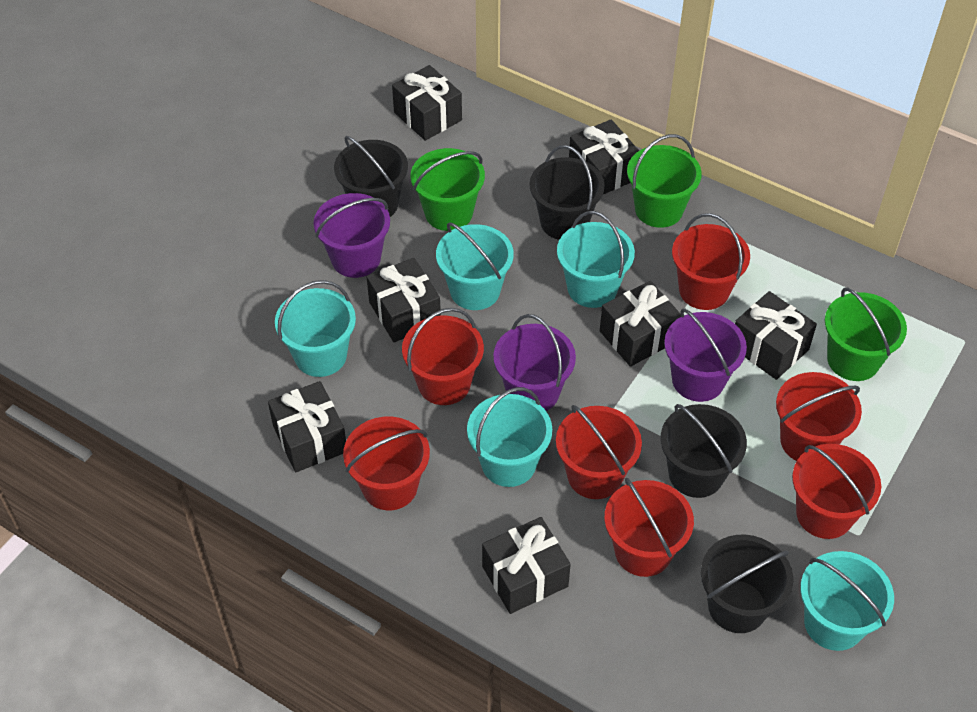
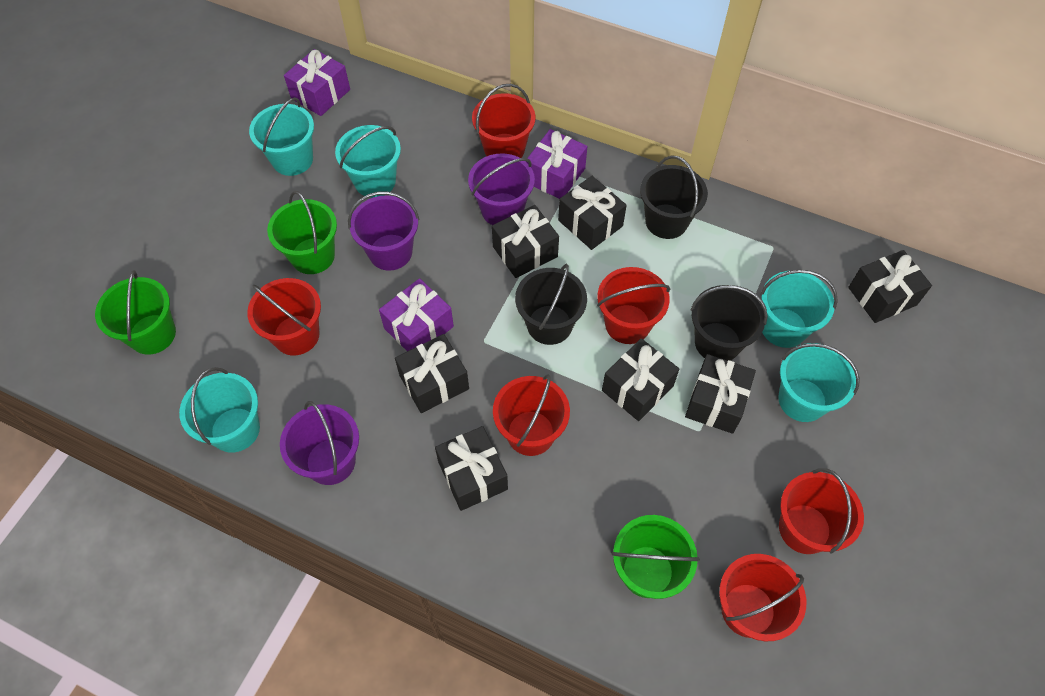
black bucket: [334,136,408,217] [529,145,604,240] [660,404,747,498] [701,535,793,633] = 4 -> [515,264,587,345] [640,156,708,239] [691,285,768,361] = 3
purple gift: none = 0 -> [284,49,350,116] [379,278,454,351] [526,129,587,199] = 3
red bucket: [343,417,430,510] [402,308,484,405] [556,405,642,499] [604,478,694,577] [672,213,750,310] [776,372,862,461] [792,444,881,539] = 7 -> [247,278,321,355] [472,84,535,158] [493,375,570,456] [597,267,670,344] [719,554,806,641] [779,468,864,554] = 6

